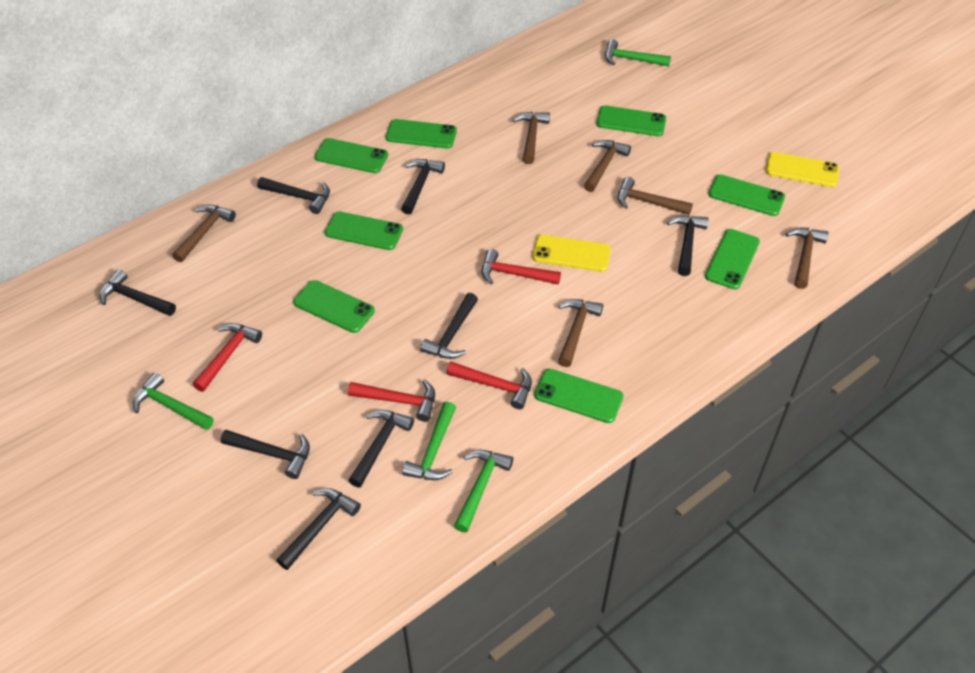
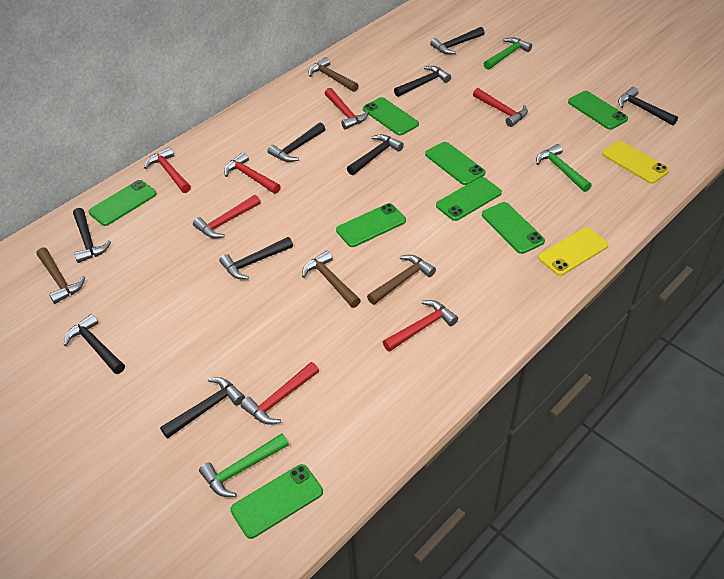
black hammer: [99,269,176,316] [221,430,310,479] [257,177,330,214] [276,488,361,570] [348,410,414,487] [401,159,445,214] [420,293,478,359] [667,215,709,276] = 8 -> [64,314,125,374] [73,208,111,263] [160,377,245,439] [219,237,293,279] [268,122,325,162] [347,134,404,175] [394,66,451,97] [430,27,485,55] [618,87,678,125] = 9
brown hammer: [172,205,236,262] [513,112,550,164] [558,299,603,367] [584,140,631,192] [618,177,693,215] [786,228,829,289] = 6 -> [37,248,85,304] [302,251,361,308] [308,57,359,92] [367,255,436,305] = 4
green hammer: [133,372,214,430] [402,402,456,480] [454,450,513,532] [605,39,671,67] = 4 -> [199,433,289,497] [484,37,532,70] [536,144,592,192] = 3
red hammer: [193,323,262,392] [348,379,435,422] [447,362,532,409] [482,249,561,284] = 4 -> [144,147,191,193] [193,195,261,239] [224,152,281,194] [241,362,319,425] [325,88,369,130] [383,300,458,352] [473,88,528,127] = 7

